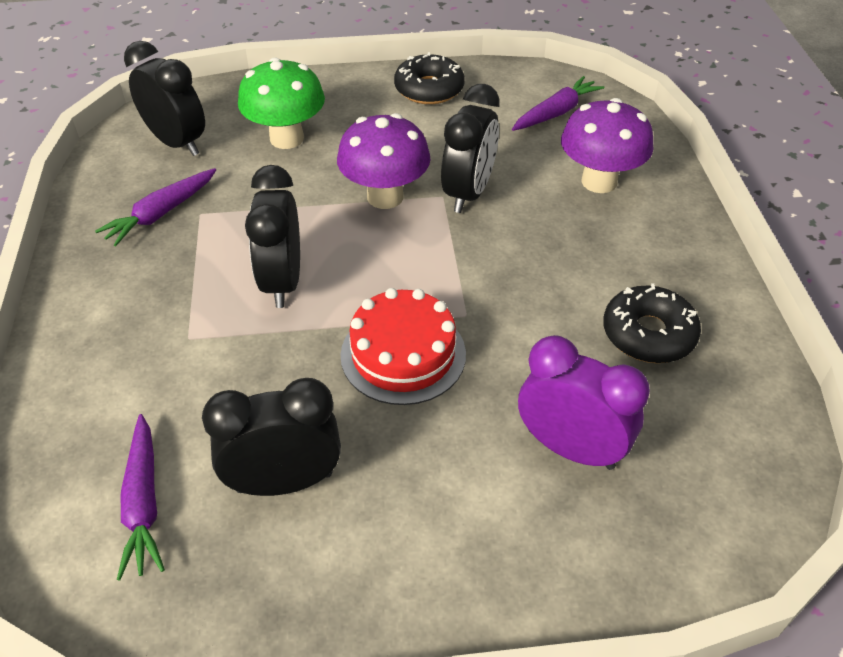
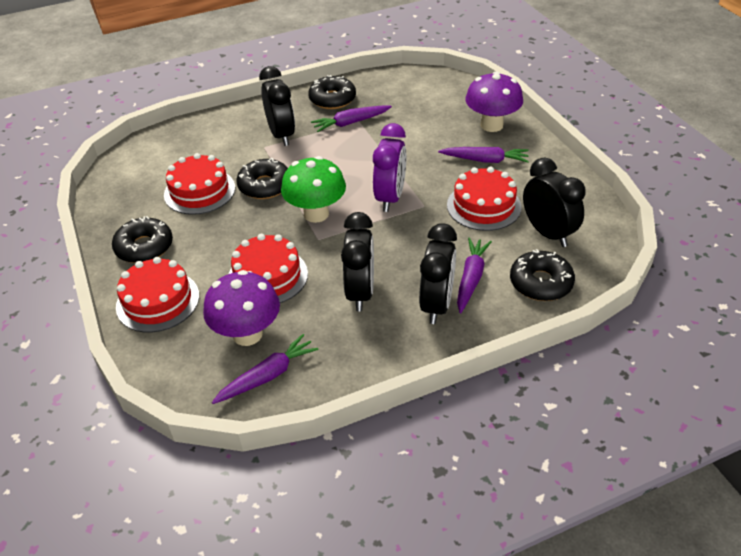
black donut: [394,52,465,104] [603,283,701,363] = 2 -> [112,216,173,263] [236,158,288,199] [308,75,356,109] [510,249,575,301] = 4
purple carrot: [95,168,216,246] [117,414,165,581] [512,76,604,131] = 3 -> [212,334,318,404] [311,105,392,132] [438,147,529,163] [457,237,492,313] = 4
red cake: [341,288,466,405] = 1 -> [116,257,199,333] [164,153,235,215] [229,234,308,303] [447,167,522,231] = 4

